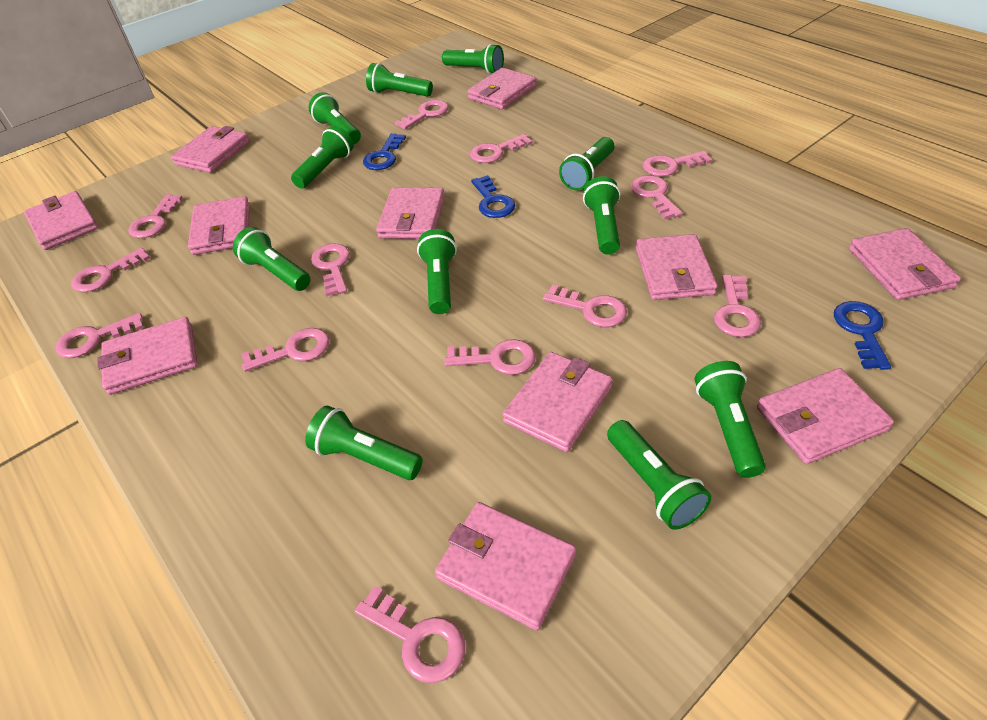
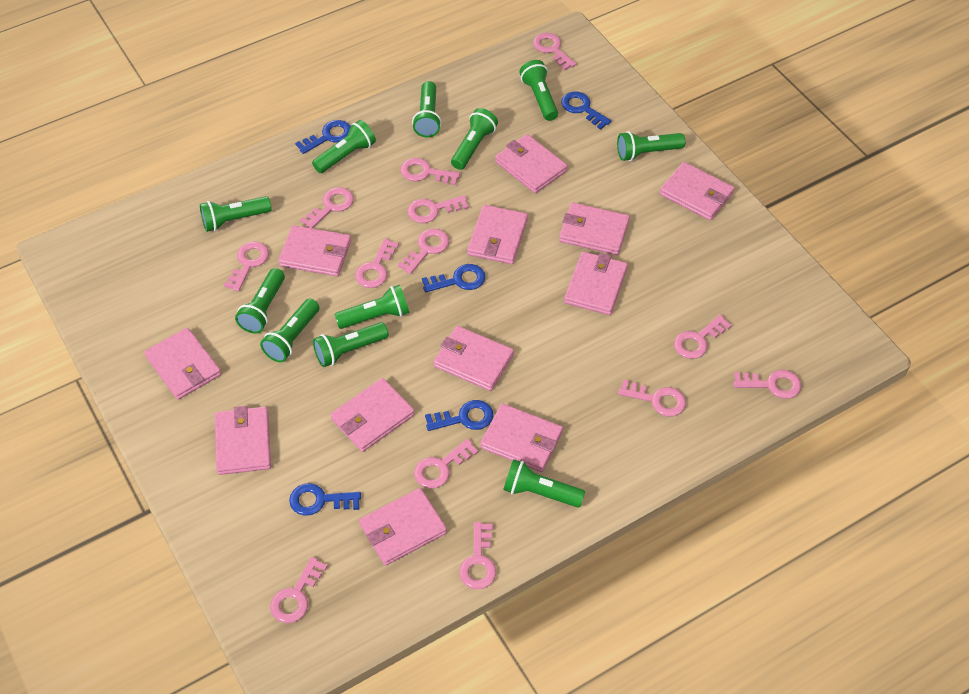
blue key: [363,133,406,170] [471,175,515,218] [834,301,891,370] = 3 -> [289,483,361,516] [295,120,351,154] [422,264,486,293] [425,400,494,431] [561,91,611,130] = 5
pink wallet: [24,191,99,250] [97,317,198,395] [171,126,250,173] [188,196,250,255] [376,187,445,239] [435,502,576,631] [467,68,537,109] [502,352,613,452] [636,234,718,300] [757,368,894,464] [849,228,961,300] = 11 -> [144,328,221,400] [215,406,271,475] [278,225,351,276] [330,378,415,452] [359,488,447,566] [434,326,514,391] [467,205,528,264] [480,404,563,472] [495,134,568,193] [559,202,630,255] [564,252,628,315] [660,162,734,221] = 12

